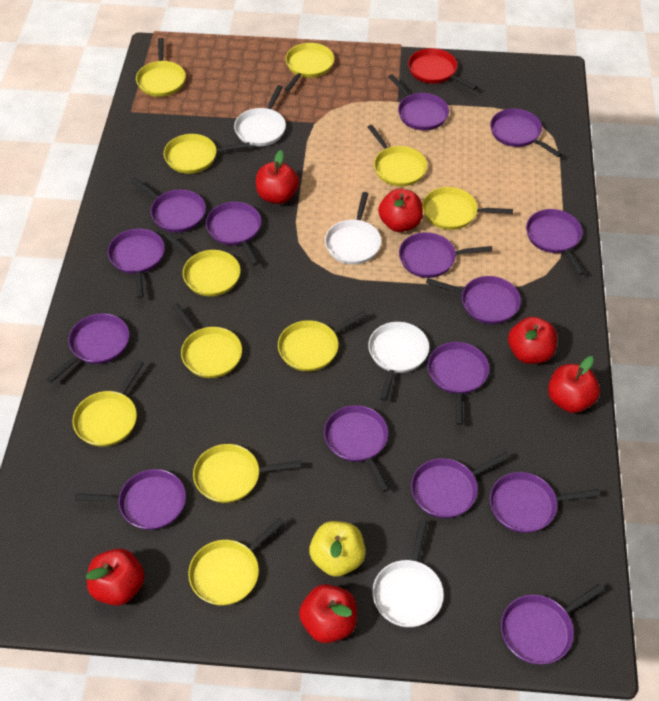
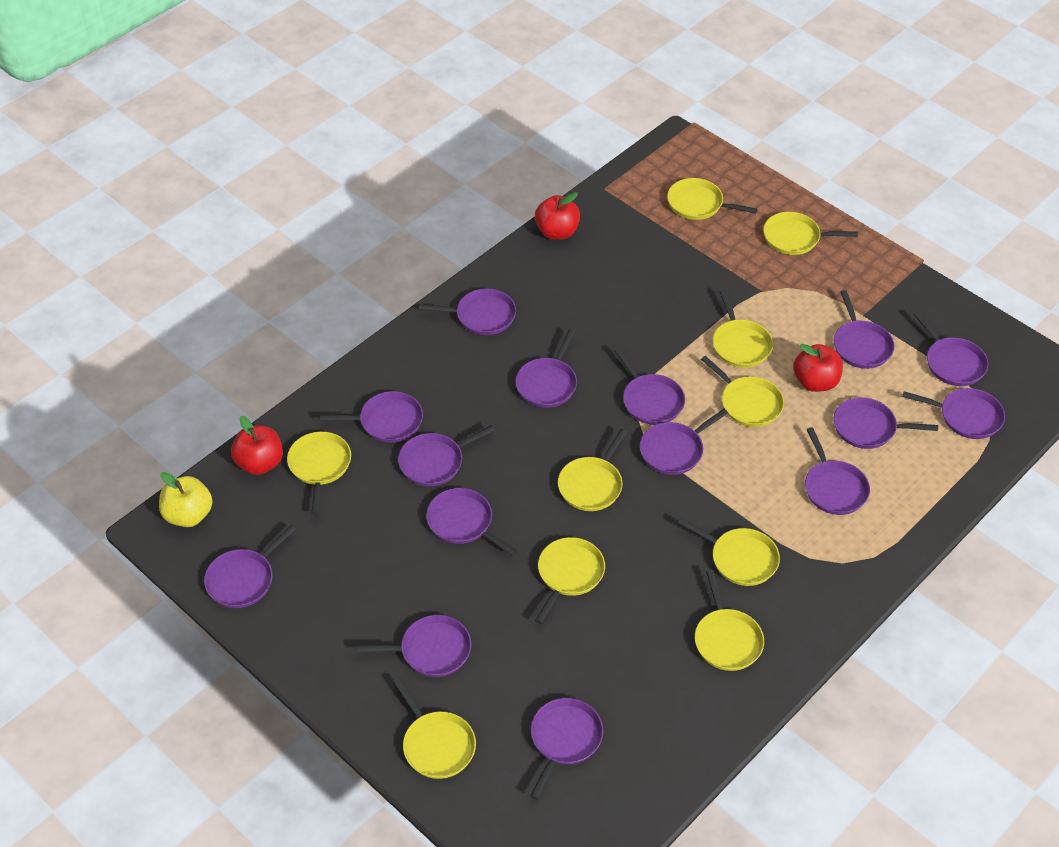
red apple: [86,549,145,606] [256,150,299,204] [299,584,357,643] [378,189,423,232] [508,317,557,364] [548,356,600,413] = 6 -> [231,416,283,475] [535,192,580,240] [793,344,843,392] = 3
red pan: [408,48,477,90] = 1 -> none = 0
white pan: [234,85,286,146] [325,192,381,264] [368,322,429,401] [372,519,444,627] = 4 -> none = 0
yellow pan: [72,360,144,447] [136,38,186,97] [164,134,250,174] [166,234,240,296] [172,303,242,378] [188,518,285,606] [193,444,301,503] [278,311,367,371] [284,43,334,92] [368,125,427,187] [422,187,513,230] = 11 -> [287,432,351,515] [394,679,476,779] [535,537,605,624] [558,429,627,511] [667,178,758,220] [678,518,780,586] [695,570,764,671] [701,356,784,427] [713,290,773,368] [763,212,858,255] = 10

